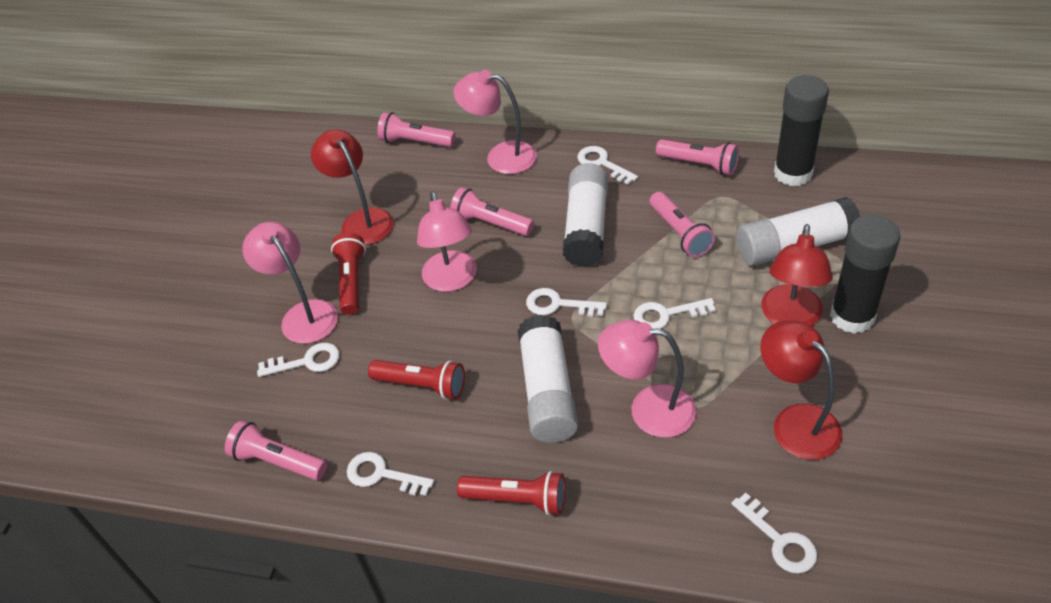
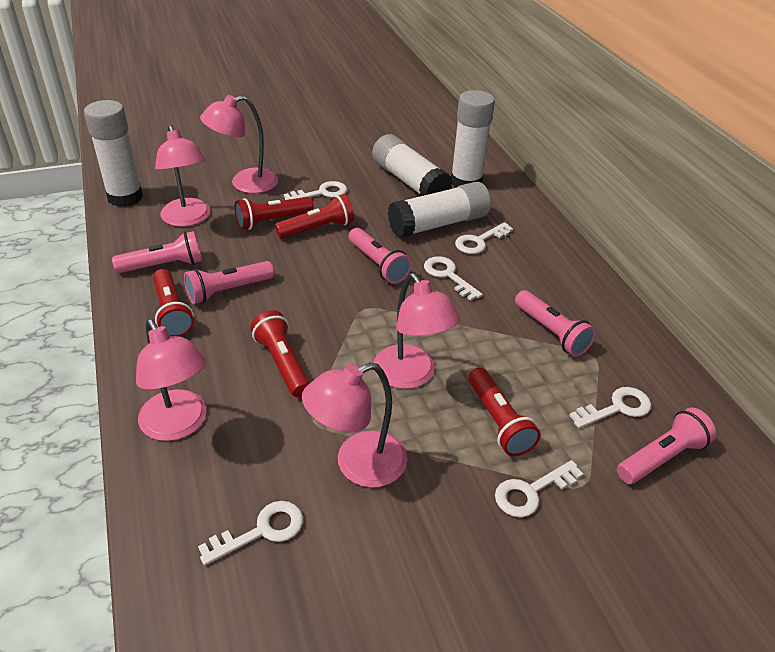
black glue stick: [774,75,829,186] [830,215,901,334] = 2 -> none = 0
pink lamp: [243,222,338,344] [417,192,477,292] [453,70,537,174] [598,320,696,438] = 4 -> [136,319,207,441] [155,125,211,227] [200,95,278,193] [302,362,407,488] [374,273,460,389] = 5
red flashlight: [331,232,366,315] [368,360,465,399] [457,471,565,515] = 3 -> [153,269,194,337] [234,197,314,230] [250,310,310,397] [275,194,354,239] [468,368,541,456] = 5
red lamp: [311,129,394,245] [760,321,842,460] [761,224,833,326] = 3 -> none = 0
white glue stick: [518,315,578,443] [563,163,608,267] [736,197,860,266] = 3 -> [84,100,143,207] [372,134,453,196] [388,182,491,238] [451,90,495,188] = 4

